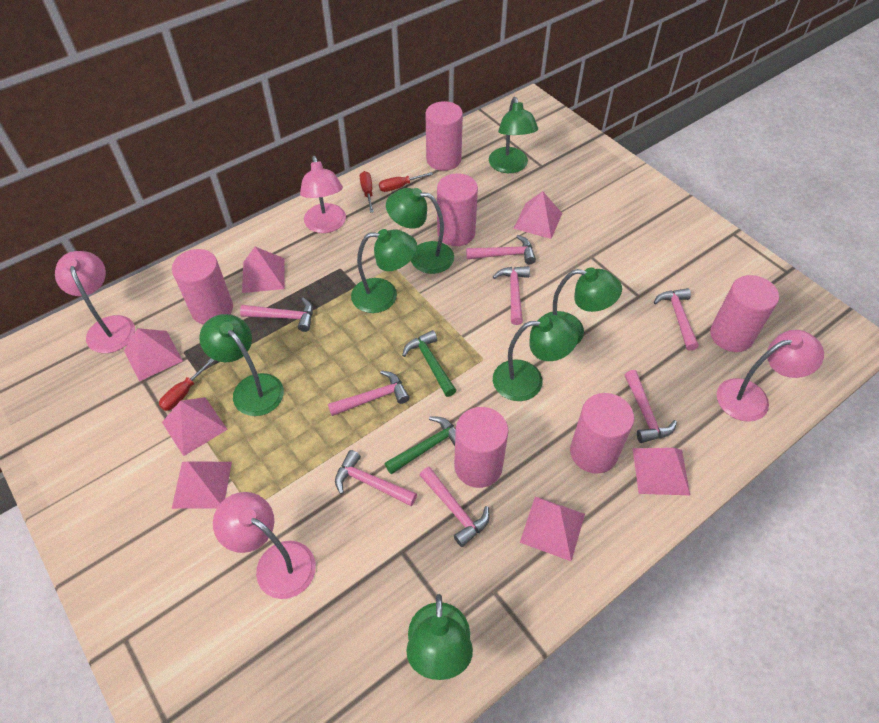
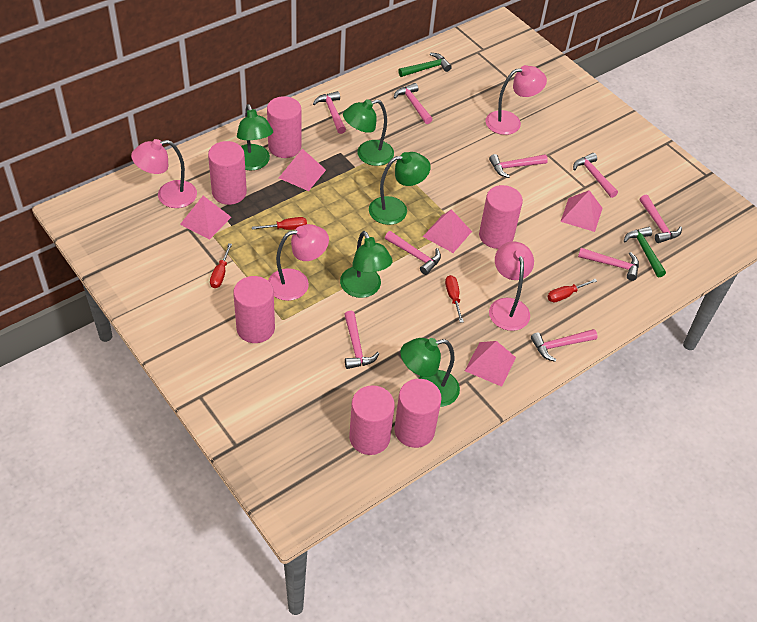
green lamp: [199,314,284,416] [351,229,417,313] [386,188,454,274] [406,594,473,680] [489,97,538,173] [493,315,579,401] [542,267,622,345] = 7 -> [237,104,273,170] [340,231,393,298] [343,99,394,166] [369,152,431,225] [400,338,460,407] = 5
pink hammer: [240,298,313,332] [328,370,410,416] [335,450,417,506] [419,467,489,547] [466,235,536,264] [493,266,530,325] [624,370,677,443] [654,288,699,351] = 8 -> [313,91,346,134] [344,311,379,369] [385,231,441,275] [394,83,433,124] [489,154,548,178] [531,329,598,362] [573,153,618,198] [578,248,639,281] [640,195,682,243] = 9
pink pyramid: [124,328,183,382] [162,397,228,456] [172,462,232,509] [242,247,285,293] [514,191,562,239] [520,496,585,561] [633,448,690,495] = 7 -> [180,196,231,240] [279,149,326,191] [423,209,472,253] [465,341,516,387] [560,190,603,232] = 5
red screwdriver: [159,358,215,411] [360,171,374,213] [379,172,433,192] = 3 -> [210,243,232,288] [252,217,307,230] [445,275,464,323] [547,279,597,302] = 4

